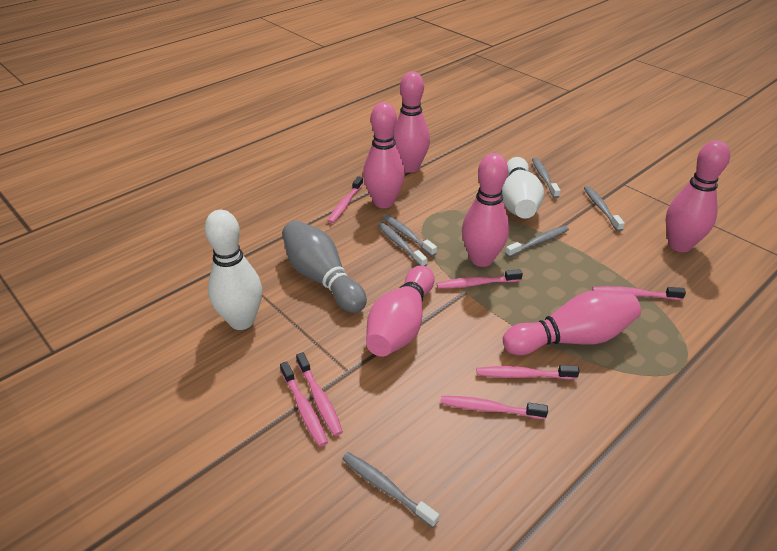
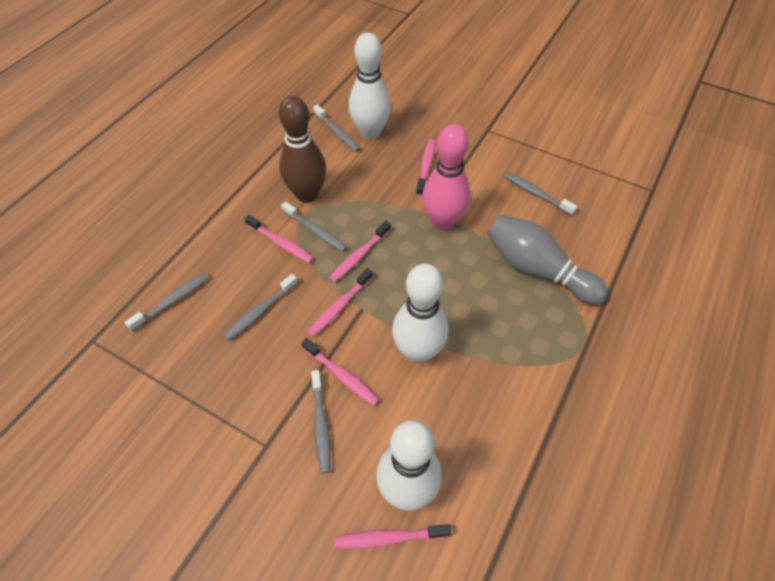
brown bowling pin: none = 0 -> [279,96,326,203] = 1
pink bowling pin: [363,102,405,208] [366,266,434,357] [393,71,430,173] [462,153,509,267] [503,290,641,355] [666,140,730,252] = 6 -> [422,124,470,231] = 1
pink toothbrush: [280,361,328,447] [296,352,343,436] [328,176,363,223] [437,269,523,289] [440,396,548,419] [477,365,580,380] [592,286,686,300] = 7 -> [244,215,314,263] [301,338,379,406] [307,268,373,337] [329,221,391,282] [335,524,451,549] [416,139,435,196] = 6
white bowling pin: [205,210,262,330] [502,157,544,219] = 2 -> [349,33,391,140] [376,420,442,511] [392,264,448,363] = 3

